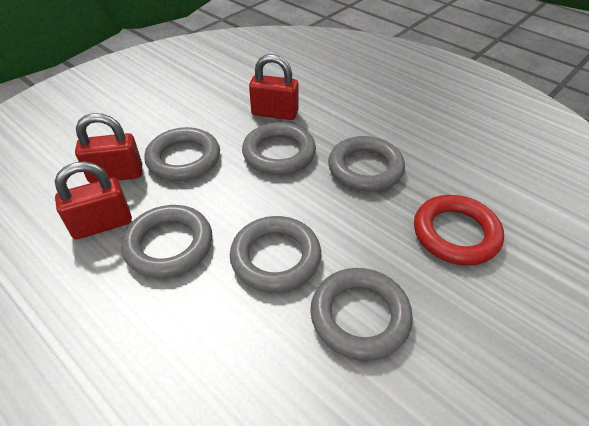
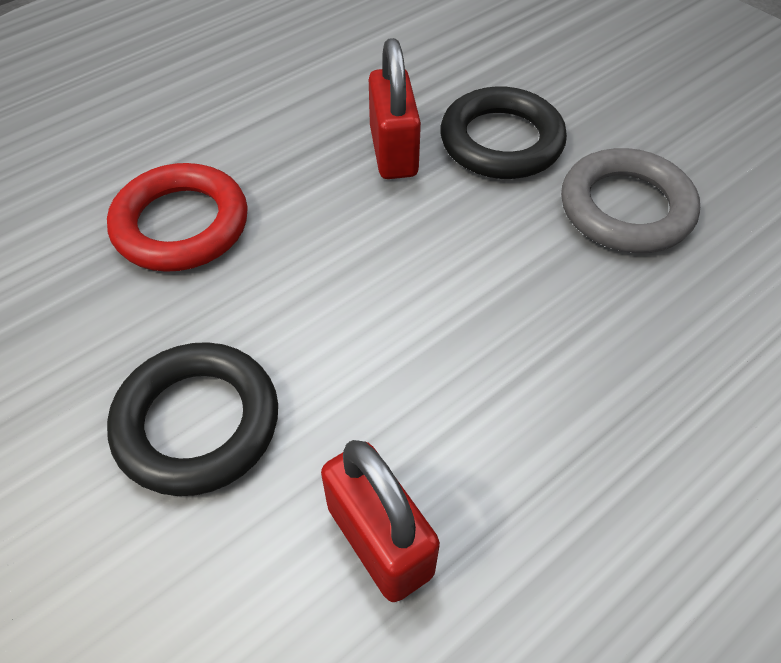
black ring: none = 0 -> [107,342,278,496] [440,86,567,179] = 2
grey ring: [121,205,212,278] [144,127,220,181] [230,216,321,293] [242,122,316,175] [310,268,413,361] [328,136,405,192] = 6 -> [561,148,700,253] = 1
red padlock: [55,161,132,239] [75,113,142,183] [249,54,299,120] = 3 -> [321,440,440,602] [369,38,421,179] = 2

